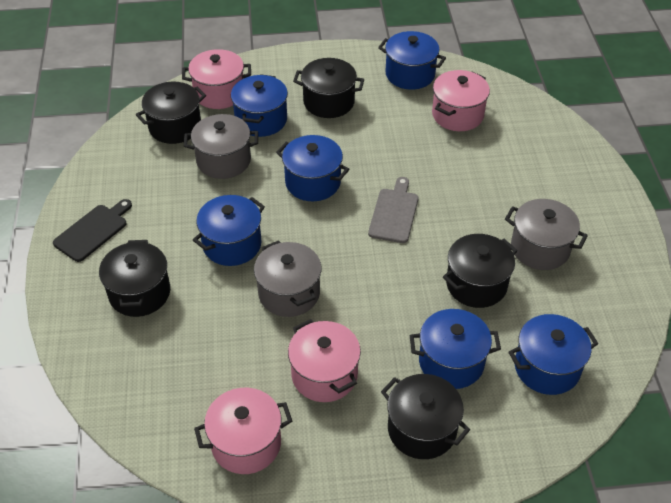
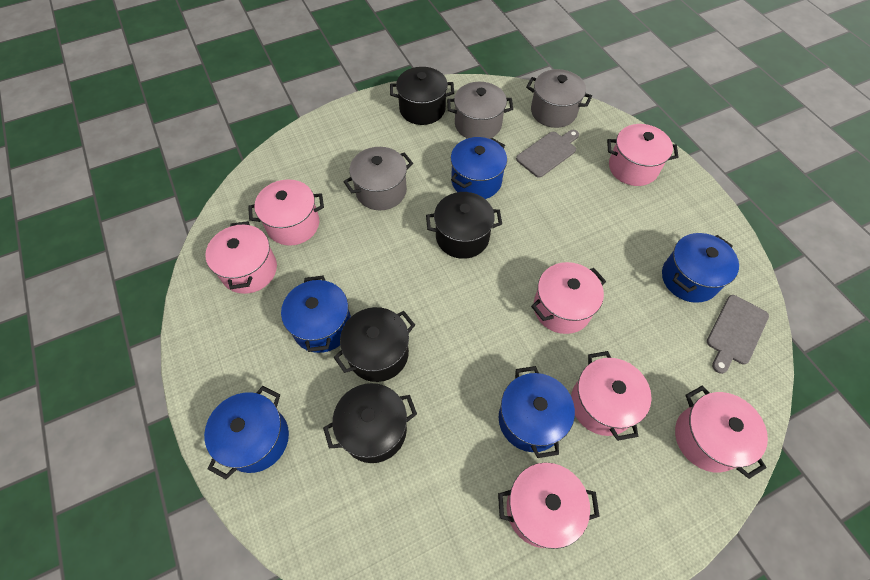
black cutting board: [53,199,132,262] = 1 -> none = 0
black pot: [99,240,170,317] [136,82,206,144] [293,58,364,118] [381,374,470,459] [443,234,518,308] = 5 -> [323,383,417,463] [334,307,415,382] [390,67,454,125] [426,192,502,259] = 4
blue pot: [193,195,265,266] [231,74,288,137] [276,135,349,201] [378,31,446,90] [410,309,501,389] [508,314,598,395] = 6 -> [204,386,289,479] [281,276,351,353] [451,137,507,199] [499,366,575,458] [662,233,739,303] = 5
grey cutting board: [368,177,418,243] = 1 -> [516,130,579,178] [707,295,769,374] = 2
pink pot: [182,49,251,109] [194,388,292,474] [288,319,361,402] [432,70,490,131] = 4 -> [205,221,277,294] [248,179,324,246] [498,463,600,549] [531,262,606,334] [571,351,652,441] [607,124,679,186] [675,386,768,479] = 7

